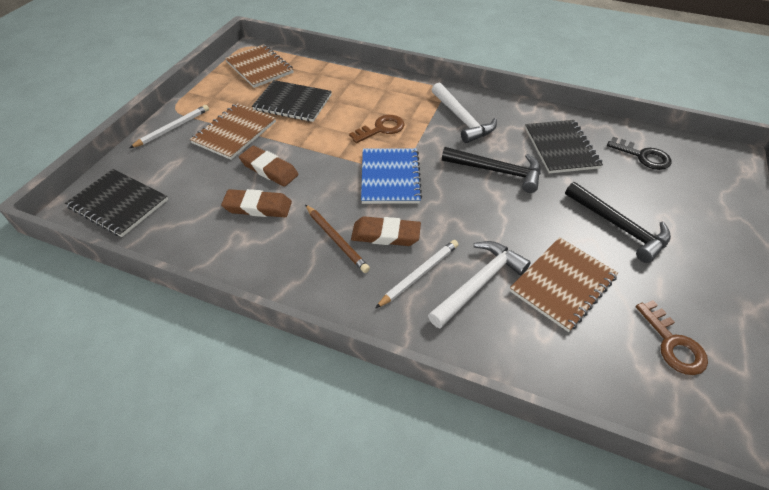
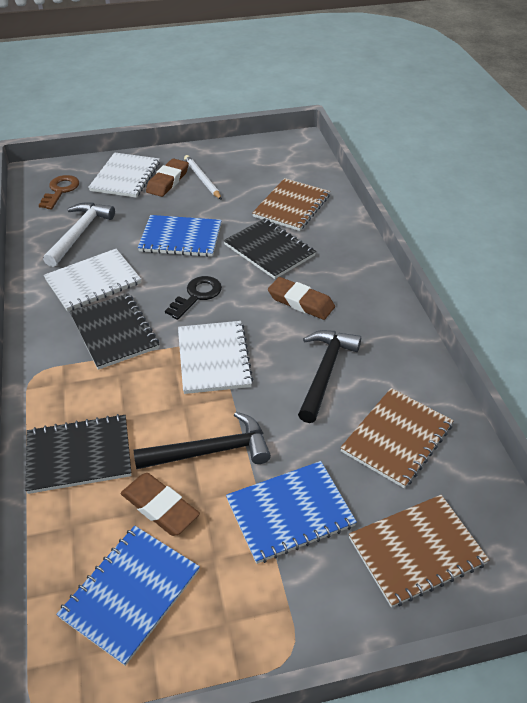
blue notebook: [361,148,422,204] = 1 -> [56,526,200,666] [138,215,222,257] [226,461,357,564] = 3
brown key: [349,115,405,143] [636,300,708,375] = 2 -> [39,175,79,209] = 1
brown pencil: [305,204,370,273] = 1 -> none = 0
white hammer: [428,241,531,329] [432,83,497,143] = 2 -> [43,203,115,267] = 1
white notebook: none = 0 -> [44,249,141,312] [88,152,160,198] [178,321,253,394] = 3
white pencil: [130,105,209,148] [376,240,459,308] = 2 -> [184,155,222,200] = 1

